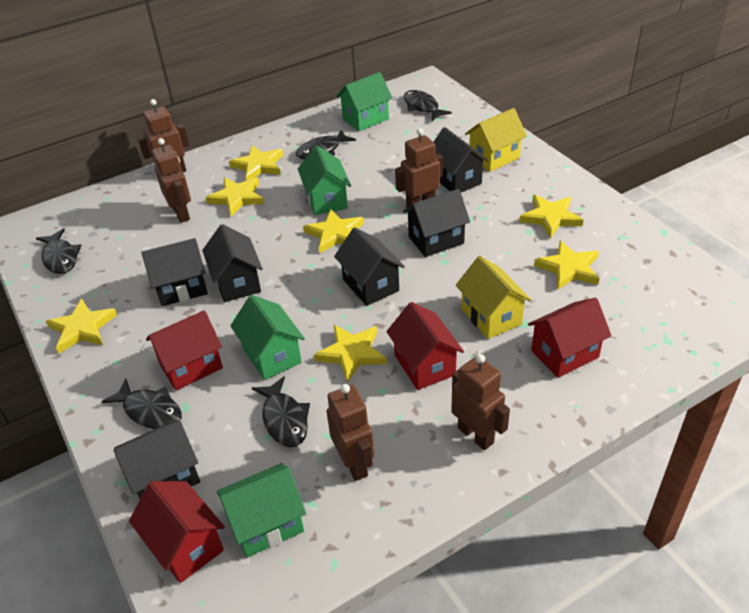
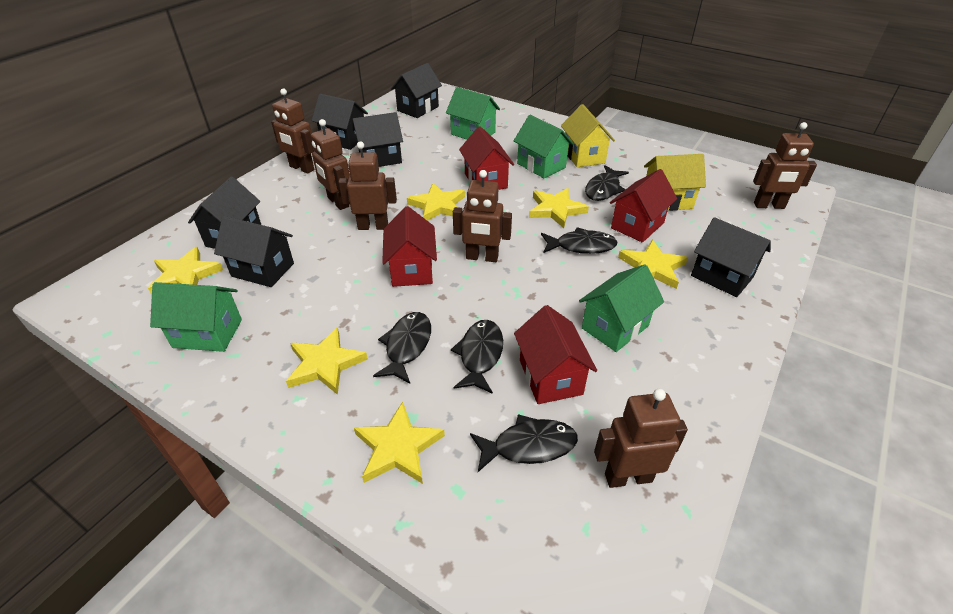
brown robot: [137,99,189,172] [152,138,191,223] [327,384,374,481] [395,128,443,208] [451,354,510,450] = 5 -> [271,88,314,174] [311,119,350,210] [338,141,397,230] [453,170,512,262] [594,389,688,488] [753,122,817,209] = 6
yellow star: [46,299,117,353] [206,177,264,216] [229,145,283,180] [303,209,364,253] [314,325,387,382] [519,195,583,239] [534,240,600,290] = 7 -> [148,247,223,295] [286,327,368,395] [354,402,445,484] [407,183,465,221] [529,188,589,228] [618,240,688,289] = 6

